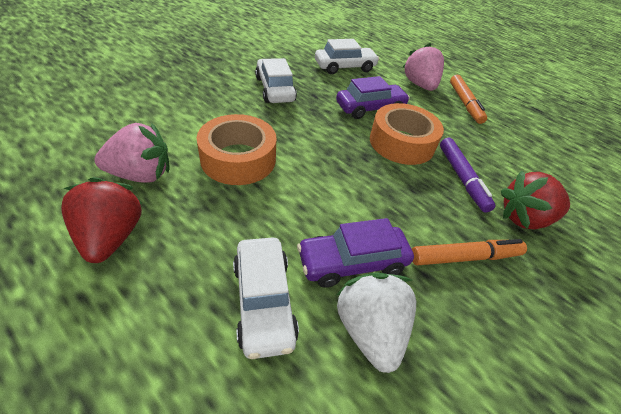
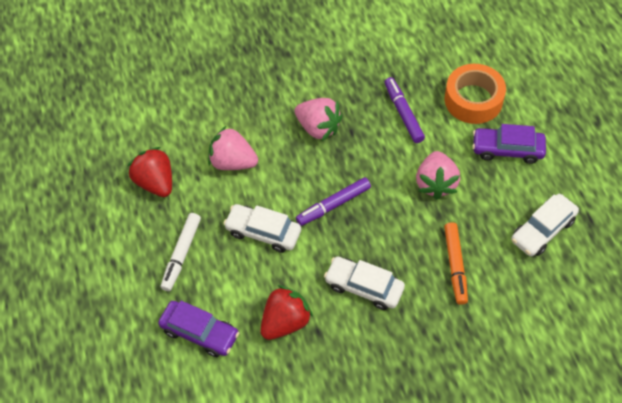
orange marker: [412,239,527,265] [450,75,487,124] = 2 -> [444,222,468,305] = 1
orange tape: [197,114,276,185] [370,103,444,165] = 2 -> [445,64,506,124] = 1
pink strawberry: [94,123,169,183] [402,43,444,91] = 2 -> [208,125,258,170] [294,98,343,141] [416,151,460,200] = 3
purple marker: [440,138,495,212] = 1 -> [296,177,371,226] [385,77,425,143] = 2
white marker: none = 0 -> [161,213,201,291] = 1
white strawberry: [336,273,416,373] = 1 -> none = 0

